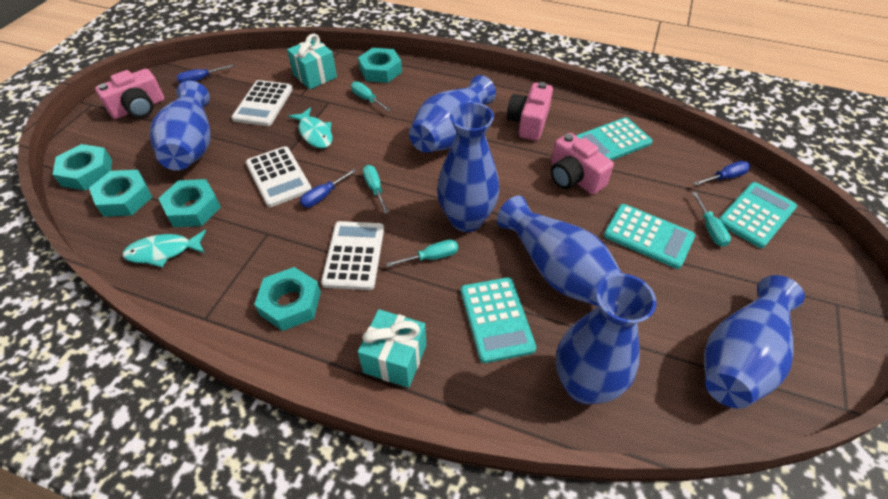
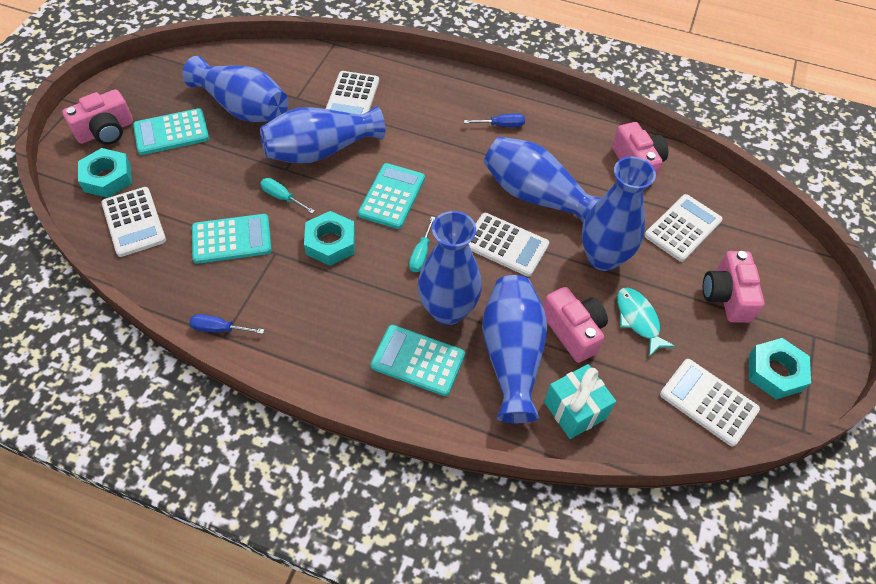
blue screwdriver: [176,64,234,84] [300,169,356,208] [694,161,751,186] = 3 -> [189,314,264,334] [464,114,525,127] = 2
pink camera: [95,69,164,119] [507,82,553,141] [551,133,614,195] = 3 -> [62,89,133,145] [543,287,608,363] [612,122,668,181] [703,251,765,323] = 4
turquoise fish: [122,230,206,267] [289,107,333,148] = 2 -> [617,288,676,357] = 1
turquoise gift: [287,34,337,89] [358,309,426,388] = 2 -> [544,364,616,439] = 1
turquoise nut: [52,144,112,191] [89,170,152,217] [158,179,221,227] [254,267,321,331] [358,48,402,83] = 5 -> [78,148,132,198] [304,211,355,266] [749,338,811,399] = 3
turquoise screwdriver: [351,81,391,111] [363,165,389,213] [386,240,458,267] [692,192,731,247] = 4 -> [260,178,315,214] [409,216,436,272] = 2
white calculator: [232,80,293,126] [246,146,312,207] [321,221,384,290] = 3 -> [101,187,166,257] [326,71,379,115] [468,213,549,277] [644,194,723,262] [660,359,760,446] = 5

